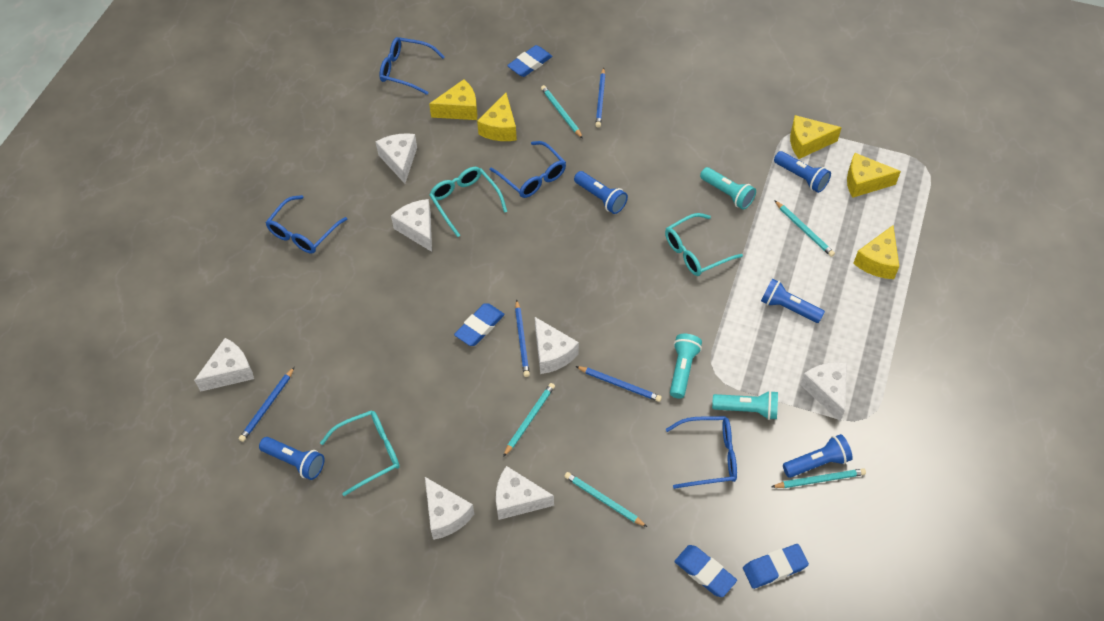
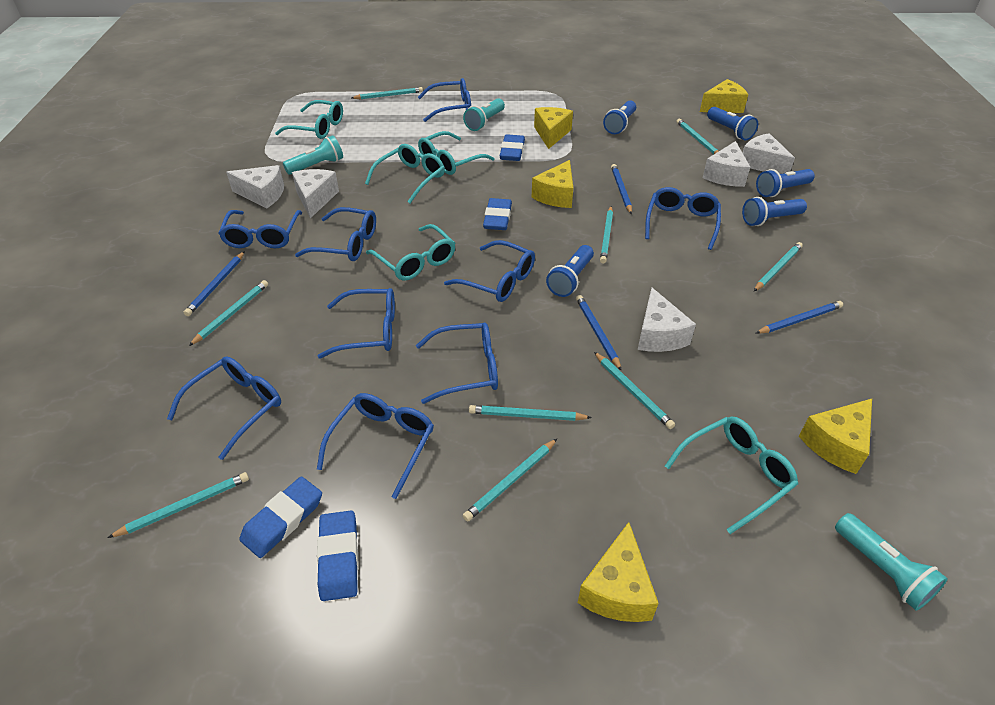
blue glasses: [265,195,347,254] [379,37,445,95] [490,141,566,198] [666,416,737,489] = 4 -> [167,356,281,460] [218,210,302,248] [295,207,376,261] [317,393,434,499] [318,288,395,359] [416,323,498,404] [418,78,471,122] [444,240,535,302] [645,187,721,250] = 9
turquoise glasses: [320,410,400,496] [429,167,507,237] [665,213,743,276] = 3 -> [275,100,343,139] [365,144,445,203] [366,224,455,281] [418,131,495,175] [665,417,798,534] = 5
turquoise pencil: [503,383,555,457] [541,85,583,138] [564,472,647,527] [771,468,866,488] [774,200,835,257] = 5 -> [107,472,249,538] [189,280,268,346] [351,87,423,99] [463,439,557,521] [469,405,592,421] [594,352,675,429] [600,206,613,263] [676,119,719,154] [754,242,803,291] = 9
white cheese: [194,338,254,392] [376,133,417,184] [391,199,432,252] [425,477,474,540] [496,466,554,520] [535,317,579,374] [800,362,847,422] = 7 -> [226,165,284,209] [292,169,339,218] [638,288,696,352] [703,141,750,187] [743,133,795,174] = 5

